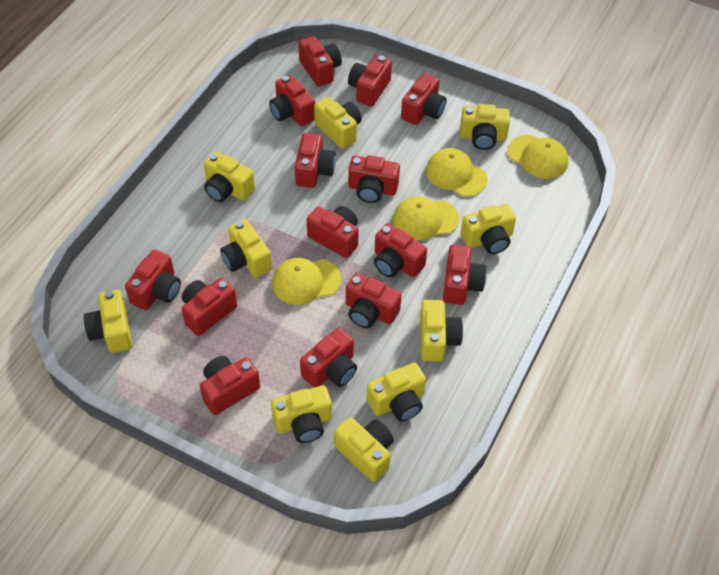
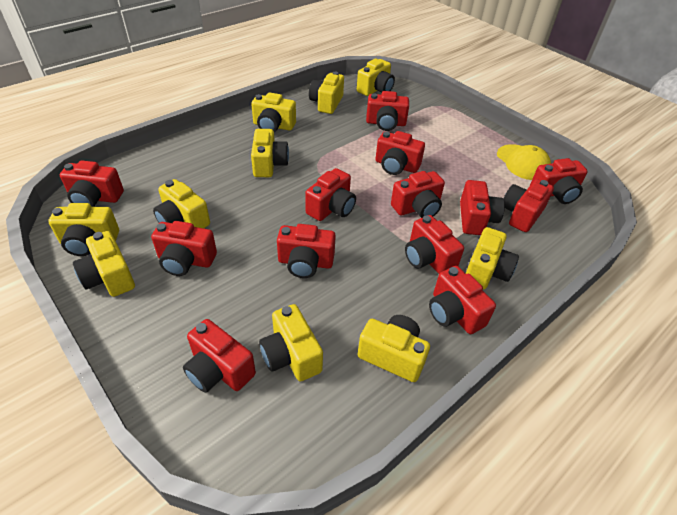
red camera: [125,249,181,310] [182,278,237,336] [200,356,260,415] [269,75,315,126] [295,133,336,188] [298,36,342,87] [300,328,357,387] [307,206,359,258] [346,273,401,328] [348,55,392,107] [348,155,400,203] [374,223,427,277] [401,73,447,125] [443,245,487,305] = 14 -> [60,160,124,207] [151,221,217,276] [183,319,256,393] [277,224,336,278] [305,168,356,221] [366,91,409,131] [375,131,425,175] [391,171,445,218] [405,215,464,274] [429,266,496,334] [460,180,505,235] [503,179,554,232] [530,158,588,204] = 13
yellow cap: [272,258,341,305] [393,197,459,240] [426,148,488,197] [508,135,569,179] = 4 -> [497,144,551,180] = 1

